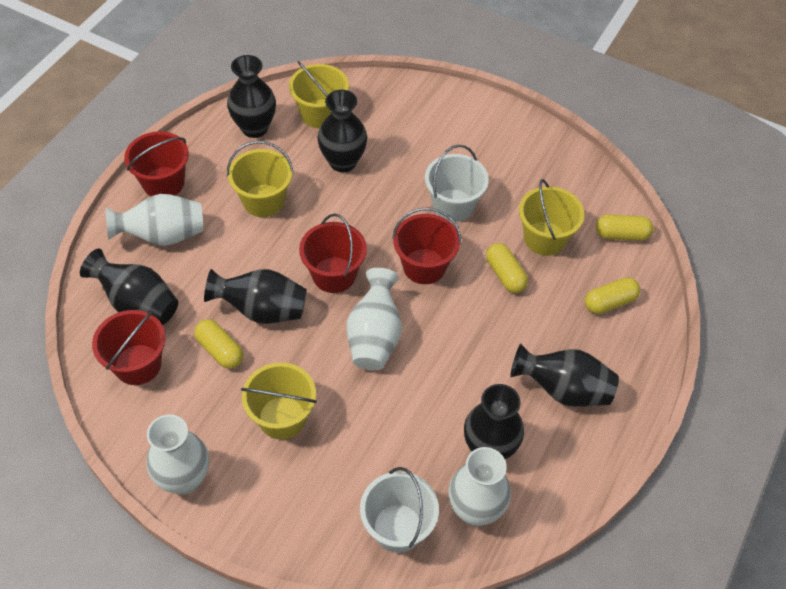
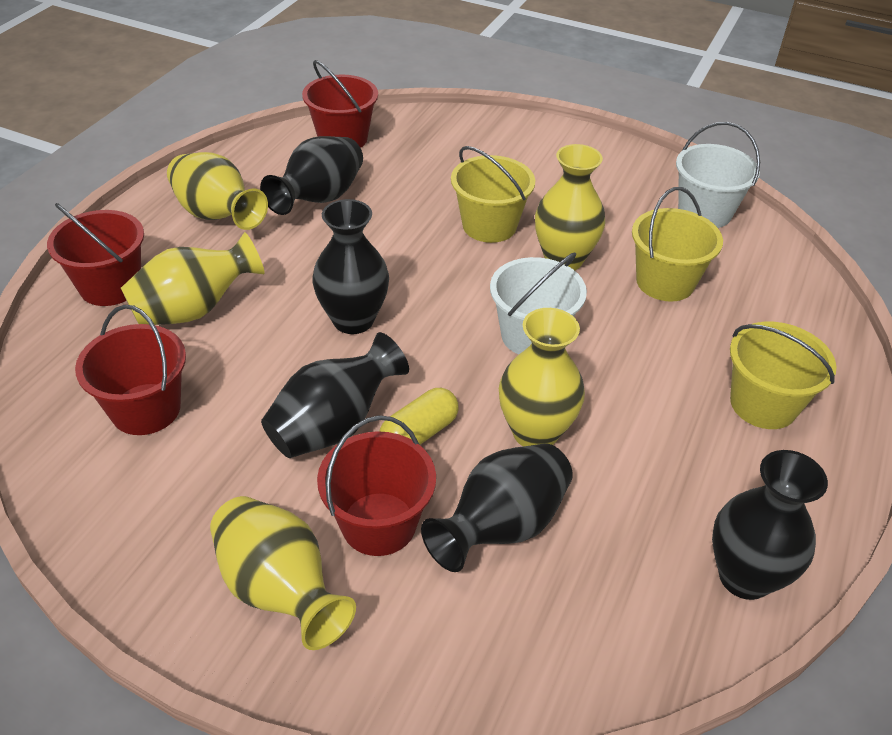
black vase: [80,249,178,325] [204,269,307,324] [227,55,276,138] [317,90,367,172] [464,384,524,459] [510,344,619,407] = 6 -> [260,136,363,215] [261,332,409,458] [312,199,389,334] [421,443,573,572] [712,450,828,600] = 5
white vase: [105,194,203,246] [146,414,209,495] [347,268,402,370] [449,447,511,526] = 4 -> none = 0
yellow bucket: [227,141,293,217] [241,362,317,440] [289,61,349,128] [519,179,584,256] = 4 -> [451,146,535,243] [632,187,723,302] [730,322,837,429] = 3
yellow capsule: [194,319,243,369] [486,243,528,293] [585,277,640,314] [596,215,653,241] = 4 -> [379,388,459,445] = 1
yellow vase: none = 0 -> [121,232,265,325] [167,152,268,230] [210,496,356,650] [499,308,585,446] [535,144,605,270] = 5

